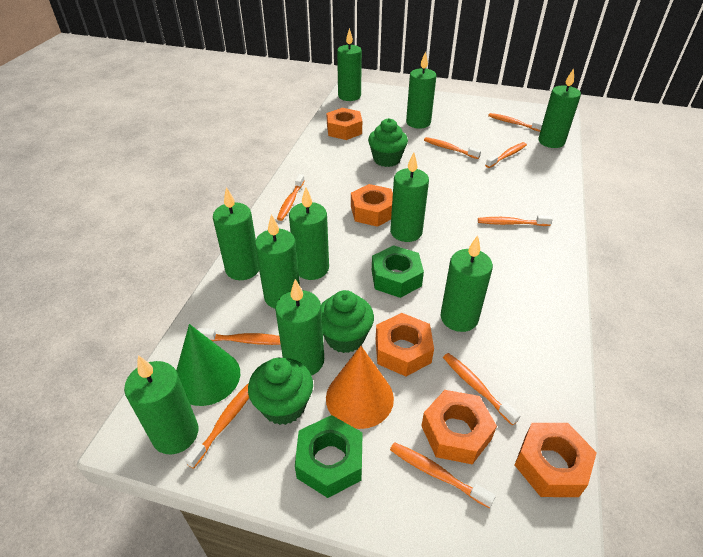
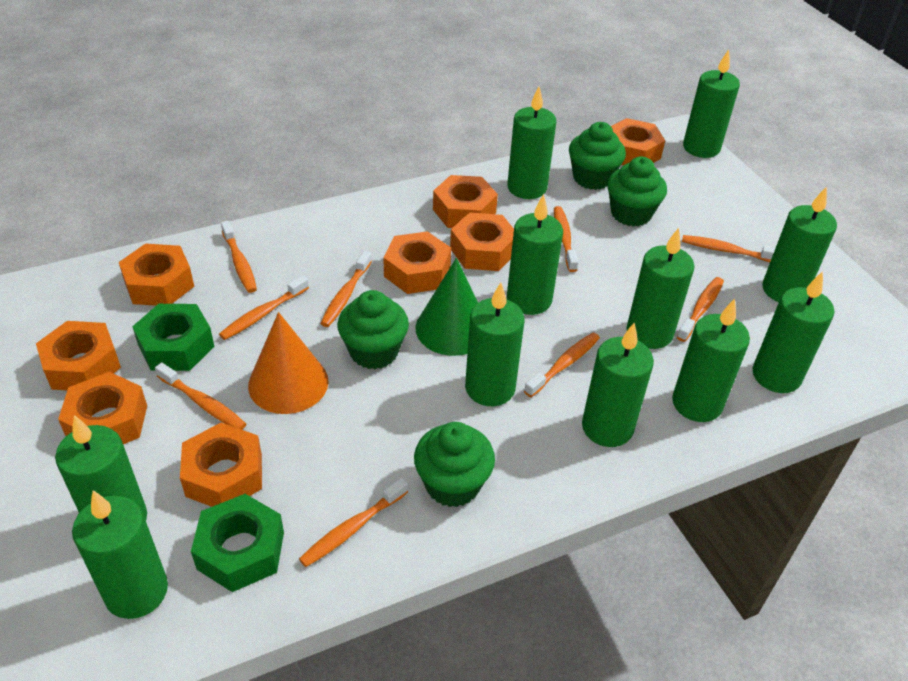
green candle: [124,355,198,454] [213,187,259,280] [255,214,300,309] [275,279,324,376] [289,187,329,280] [337,28,362,101] [390,153,429,242] [406,51,436,129] [441,235,493,332] [538,68,581,148] = 10 -> [55,415,147,520] [72,490,168,619] [465,282,524,406] [507,87,556,199] [507,194,563,315] [582,323,654,447] [627,228,694,349] [672,299,750,422] [683,49,740,158] [753,271,834,393] [762,186,837,302] = 11
green cupcake: [248,358,313,425] [321,290,374,353] [368,118,408,167] = 3 -> [337,290,409,369] [414,422,495,507] [569,122,626,190] [607,156,667,227] = 4
orange nut: [326,108,362,140] [351,184,393,227] [376,313,434,376] [421,390,497,464] [515,423,597,497] = 5 -> [36,321,121,390] [58,372,147,444] [119,243,194,306] [180,423,262,507] [383,231,451,294] [433,175,498,228] [450,212,514,271] [611,118,665,165] = 8

